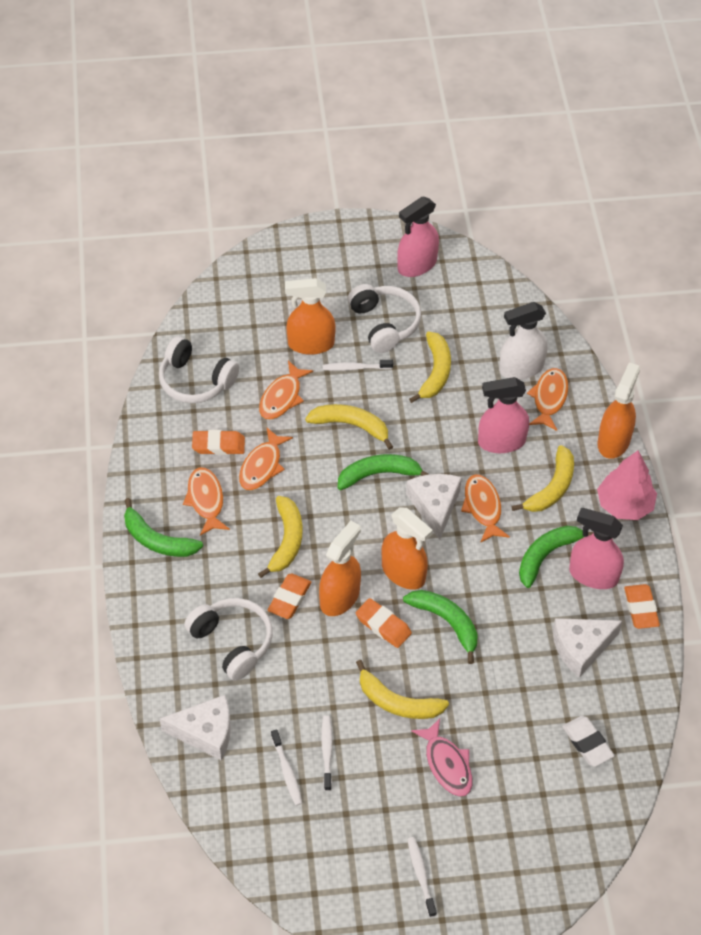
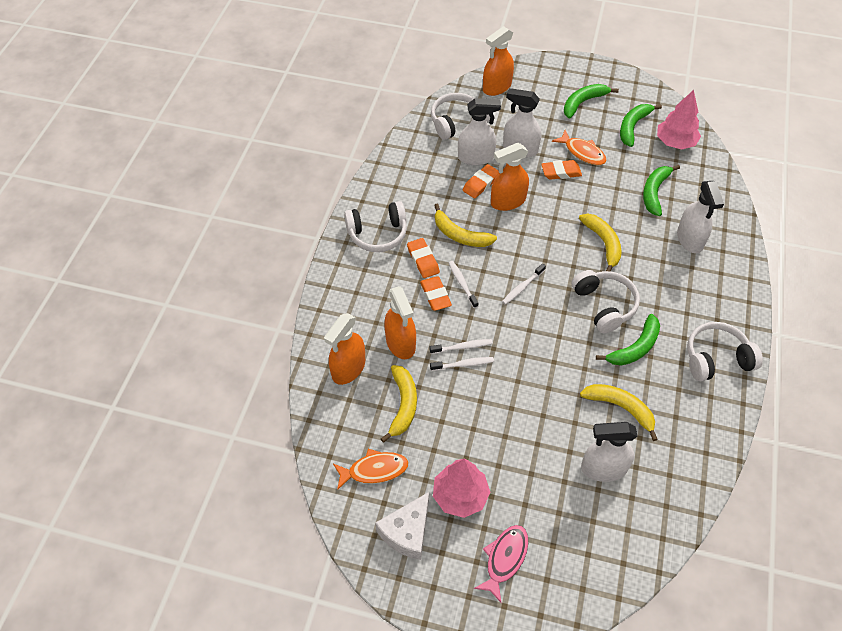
orange fish: [183,467,230,535] [239,428,293,490] [259,361,313,420] [461,474,510,543] [527,368,568,431] = 5 -> [333,449,409,490] [552,130,607,165] = 2
pink spray bottle: [397,196,439,277] [478,377,529,453] [569,508,624,589] = 3 -> none = 0
pink tree: [597,451,657,520] = 1 -> [433,459,490,518] [657,90,701,150] = 2
white cheese: [160,695,231,760] [406,474,462,540] [553,618,622,678] = 3 -> [375,492,429,560] = 1
white eraser: [562,716,615,767] = 1 -> none = 0
white headphones: [159,336,239,403] [184,598,273,681] [348,284,421,353] = 3 -> [344,201,407,252] [431,93,490,140] [572,270,640,333] [687,322,763,381] = 4
white spray bottle: [499,302,548,380] = 1 -> [458,98,501,165] [503,88,541,157] [581,422,637,482] [677,181,724,253] = 4
yellow banana: [258,496,302,578] [305,404,393,450] [356,660,449,719] [409,332,451,403] [512,445,574,512] = 5 -> [381,365,417,443] [434,204,497,247] [579,214,621,271] [580,384,658,441] = 4

